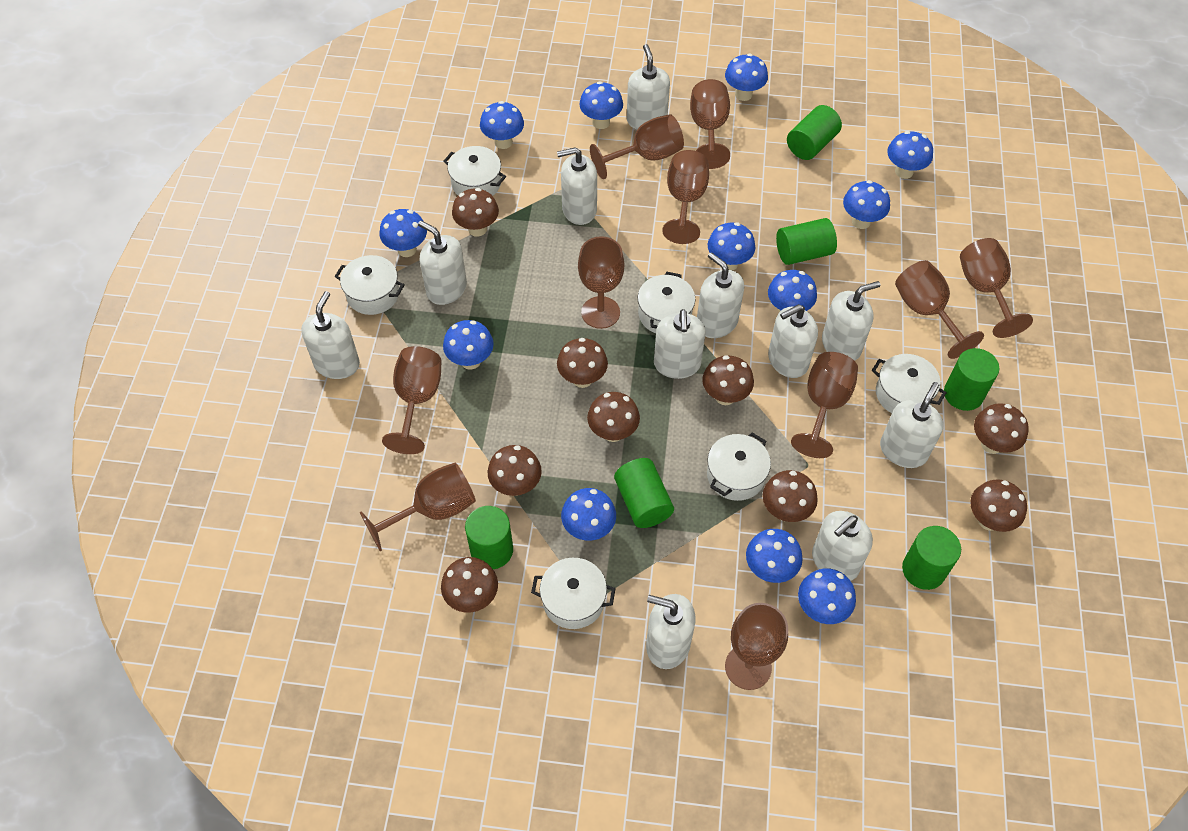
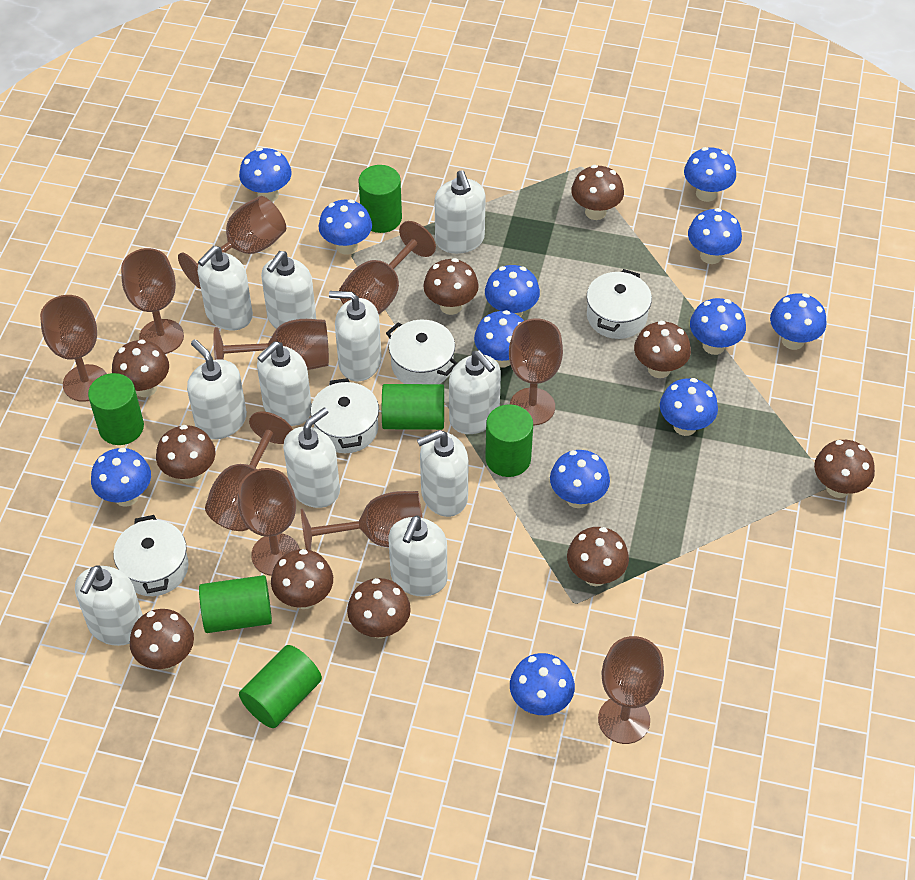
brown mushroom: [441,557,498,613] [452,188,499,237] [487,445,542,496] [557,338,608,388] [587,392,640,442] [702,355,754,405] [763,470,818,522] [970,479,1027,532] [974,403,1029,454] = 9 -> [112,339,169,397] [130,609,194,670] [156,425,216,484] [271,549,333,609] [347,578,411,639] [423,258,479,315] [567,527,629,586] [571,165,624,220] [634,321,691,378] [814,440,875,498] = 10
white pot: [334,255,405,315] [443,146,506,196] [531,558,616,629] [638,271,695,333] [707,432,771,501] [872,354,947,413] = 6 -> [113,515,188,596] [311,378,379,453] [386,320,457,384] [587,269,652,339] = 4

